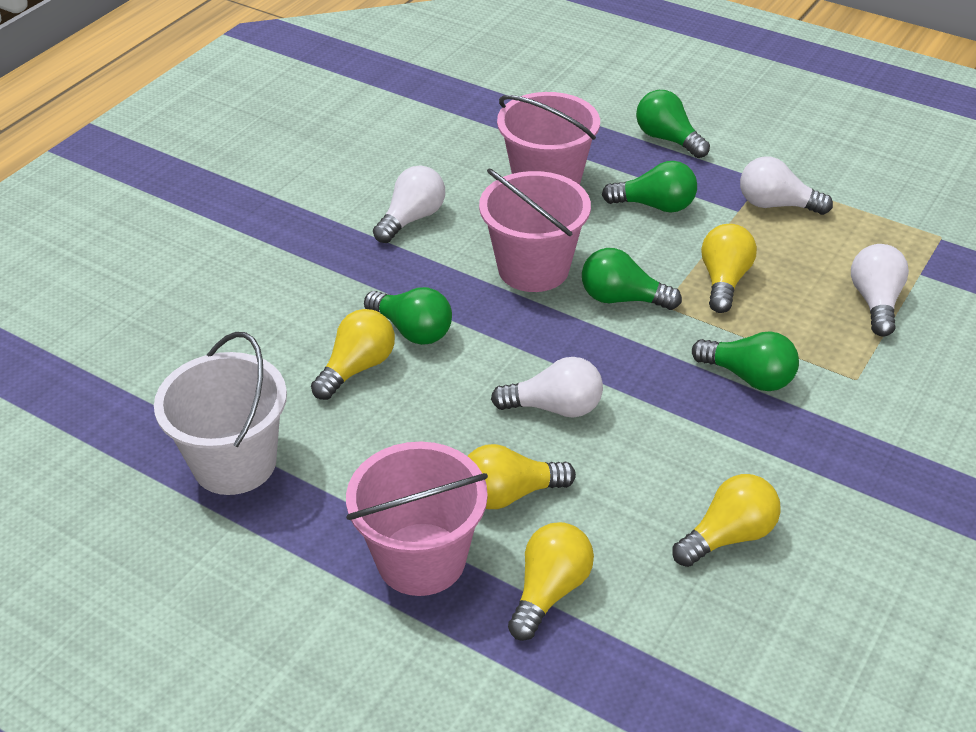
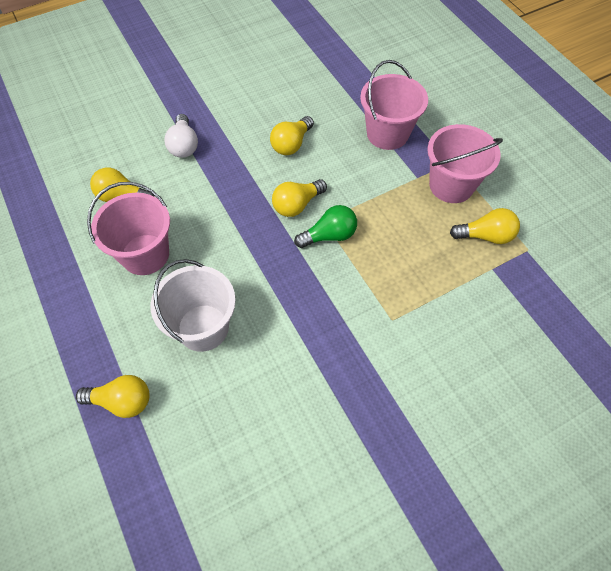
green light bulb: [364,287,452,345] [582,248,682,310] [602,161,697,213] [636,90,710,158] [692,331,799,391] = 5 -> [294,205,357,248] = 1
white light bulb: [373,166,445,243] [491,357,603,418] [740,156,833,215] [851,244,909,337] = 4 -> [164,114,198,158] = 1

